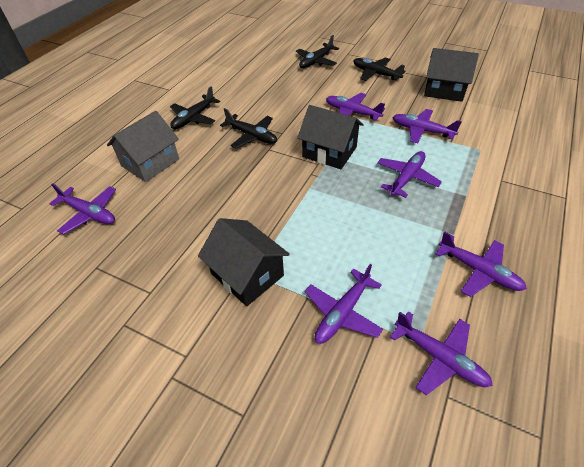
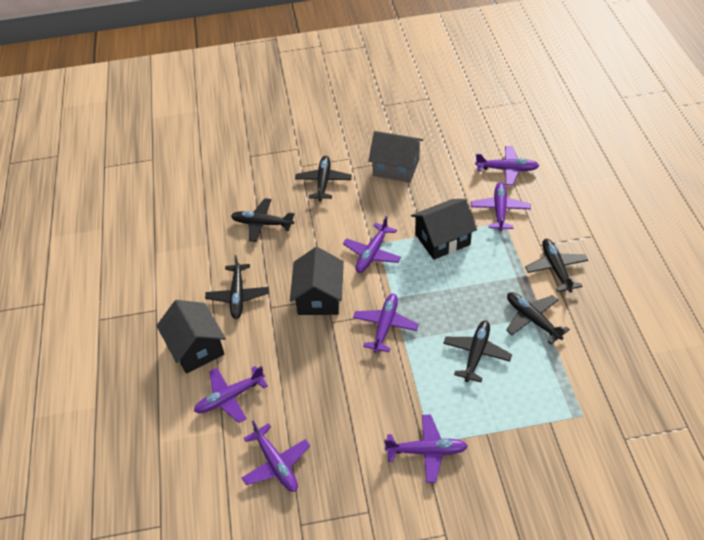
black plane: [170,86,220,129] [220,108,277,148] [296,35,339,68] [354,57,406,81] = 4 -> [205,255,269,319] [231,198,294,242] [295,156,352,201] [443,320,512,382] [506,292,570,344] [525,239,588,292] = 6

